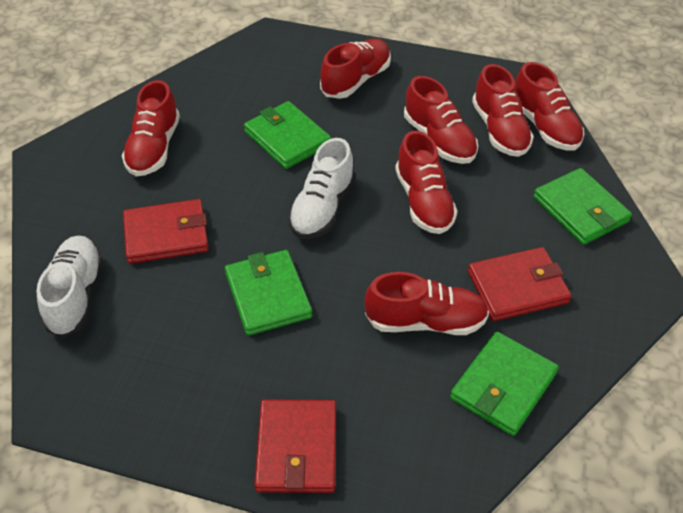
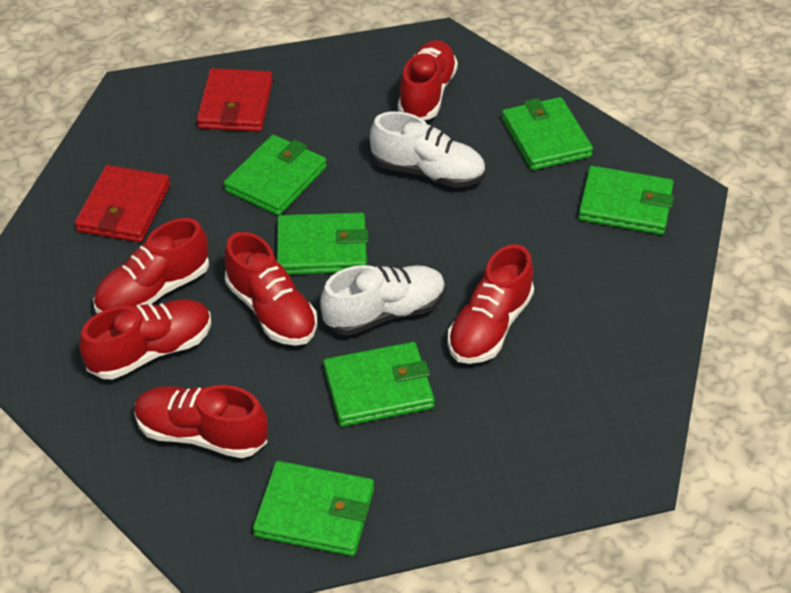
green wallet: [225,250,312,336] [244,101,331,169] [450,332,559,436] [533,168,632,245] = 4 -> [224,135,327,216] [253,461,374,556] [277,213,368,275] [323,342,435,427] [502,97,593,170] [578,166,674,235] = 6
red shoe: [122,80,180,176] [320,39,391,99] [364,272,489,335] [395,131,458,234] [404,76,478,164] [472,64,534,157] [515,62,584,151] = 7 -> [79,299,211,380] [93,218,209,313] [134,385,268,458] [224,232,317,346] [398,40,458,120] [447,244,534,364] = 6
red wallet: [123,199,209,264] [254,399,336,493] [468,247,571,321] = 3 -> [75,165,170,243] [197,68,273,132] = 2

